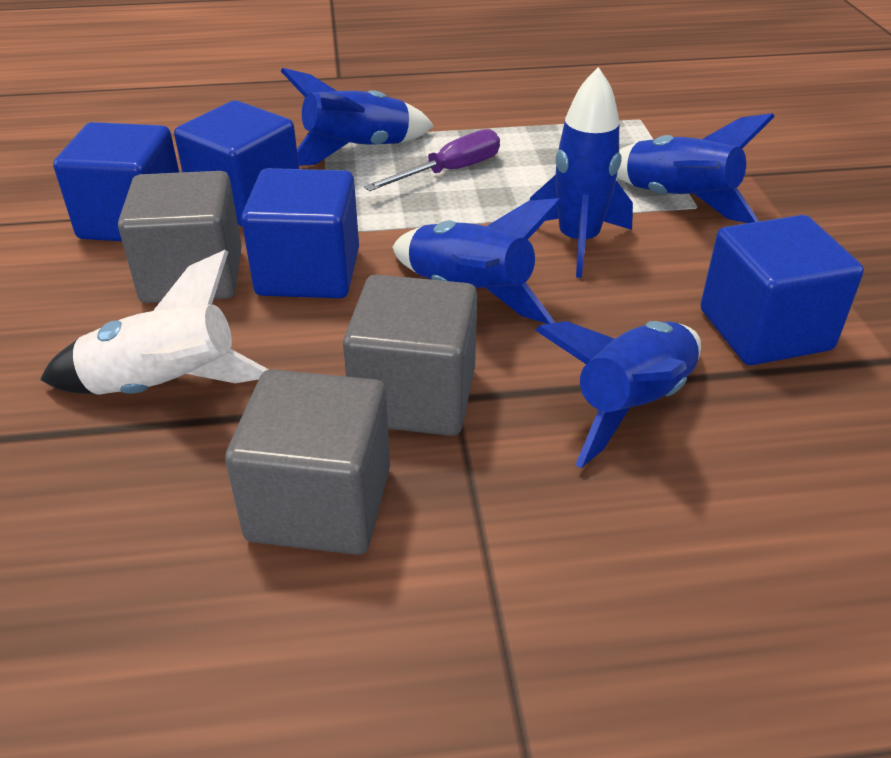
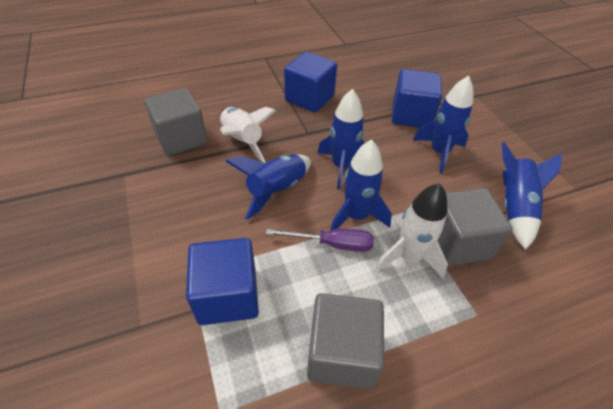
blue cube: [53,122,179,241] [174,100,299,227] [241,168,359,298] [700,215,864,365] = 4 -> [186,238,259,325] [284,52,337,113] [392,69,442,127] = 3
white rocket: [40,250,269,395] = 1 -> [220,107,276,163] [376,183,448,278] = 2

